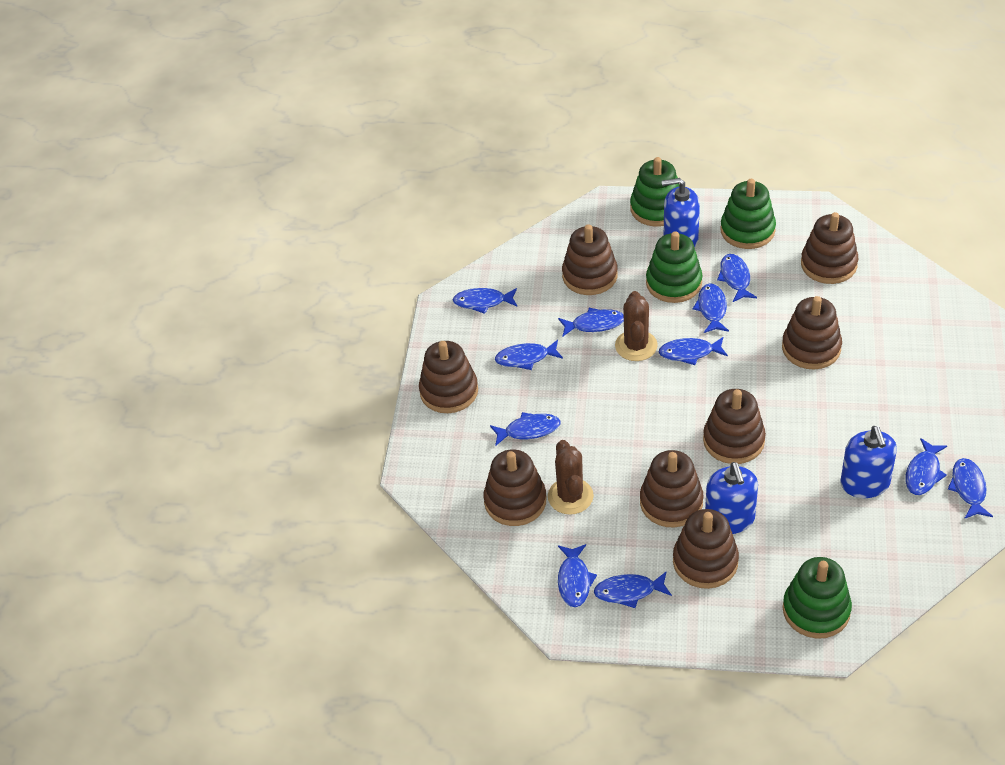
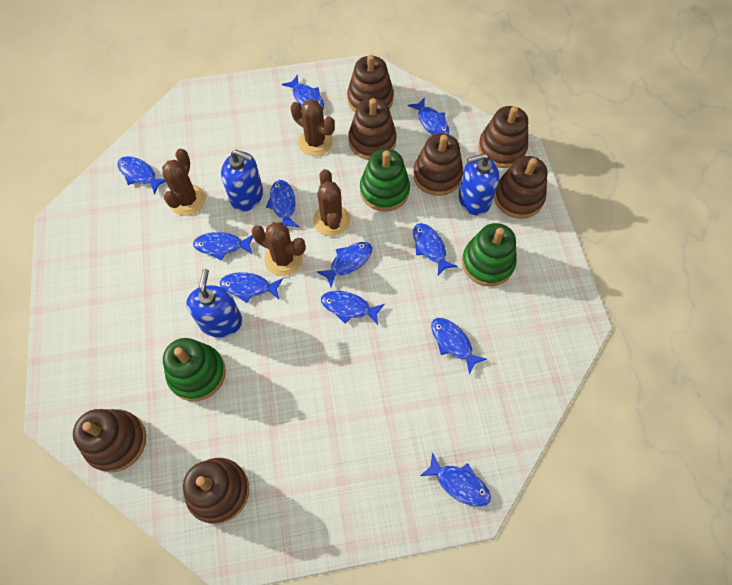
brown cactus: [548,440,594,515] [615,291,658,361] = 2 -> [162,149,206,216] [251,222,306,276] [291,99,335,156] [313,169,350,236] = 4
brown stacking toy: [419,341,478,413] [483,449,546,526] [562,224,618,295] [640,450,703,528] [673,509,739,589] [703,389,766,464] [782,296,842,369] [801,212,858,284] = 8 -> [73,409,146,472] [183,458,249,524] [347,54,394,113] [348,98,397,160] [413,133,463,196] [478,106,528,168] [494,156,547,219] = 7
green stacking toy: [630,157,680,227] [646,232,703,303] [720,179,776,249] [783,557,852,639] = 4 -> [163,338,226,401] [360,149,410,211] [462,223,517,286] = 3

